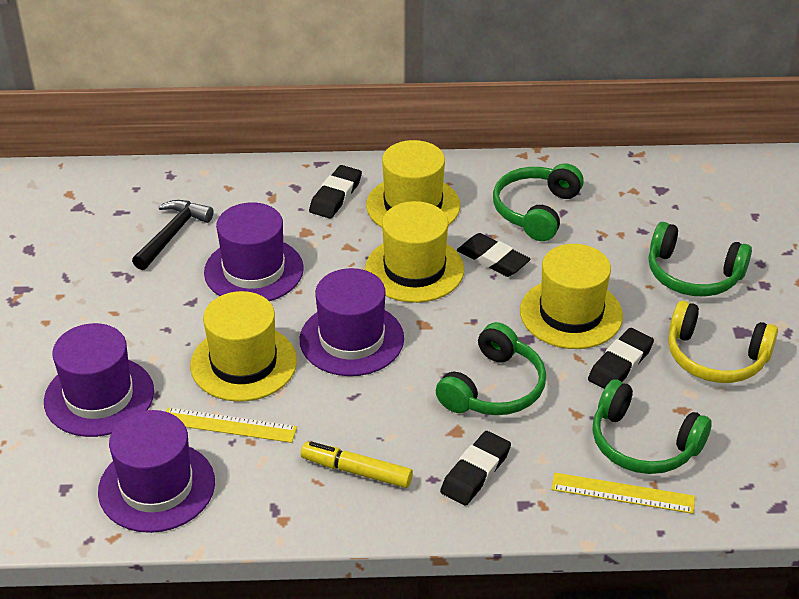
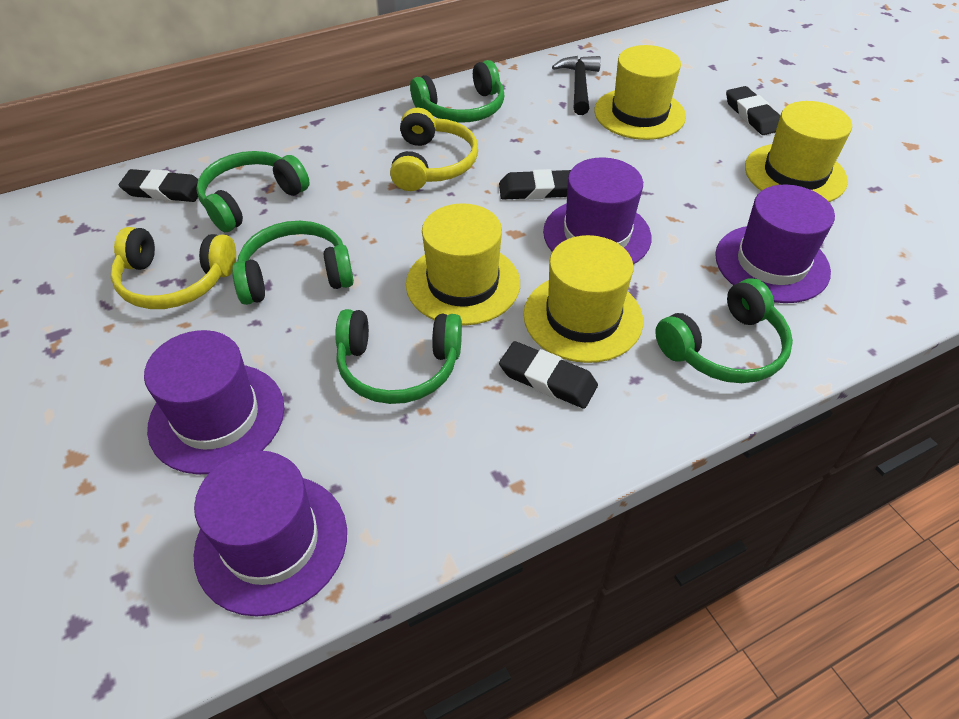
green headphones: [436,322,546,415] [493,163,584,241] [592,379,712,474] [649,222,752,296] = 4 -> [196,151,310,232] [232,221,354,305] [335,309,462,404] [410,60,504,123] [655,278,793,383] = 5
yellow headphones: [668,301,778,383] = 1 -> [111,227,236,309] [390,108,478,191] = 2
yellow marker: [301,442,413,488] = 1 -> none = 0
yellow ruler: [166,407,297,443] [551,473,695,514] = 2 -> none = 0

